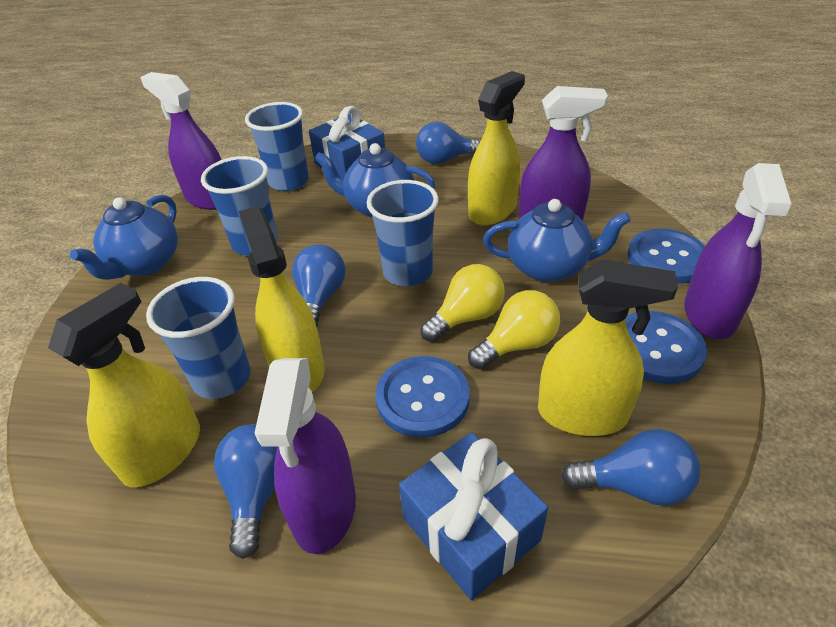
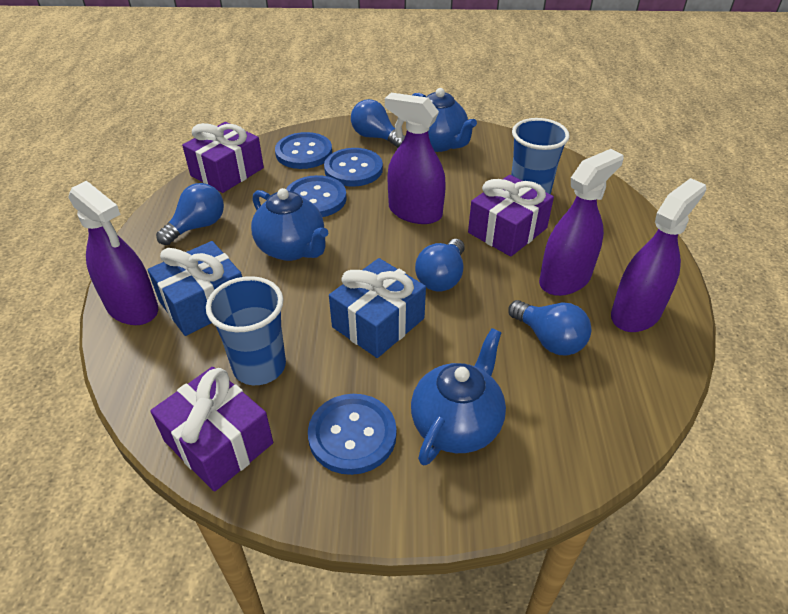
blue button: [375,356,470,438] [626,311,707,384] [628,229,705,284] = 3 -> [275,132,332,169] [286,175,347,217] [308,394,397,475] [324,148,383,187] = 4
blue cup: [146,277,251,399] [201,156,278,256] [245,102,309,191] [367,180,439,286] = 4 -> [206,276,286,385] [511,118,570,194] = 2
purple gift: none = 0 -> [150,367,273,492] [182,122,264,193] [468,175,554,257] = 3
yellow light bulb: [420,264,505,342] [468,290,560,369] = 2 -> none = 0
yellow spray bottle: [48,283,200,487] [239,206,325,392] [468,71,525,225] [538,260,678,436] = 4 -> none = 0

